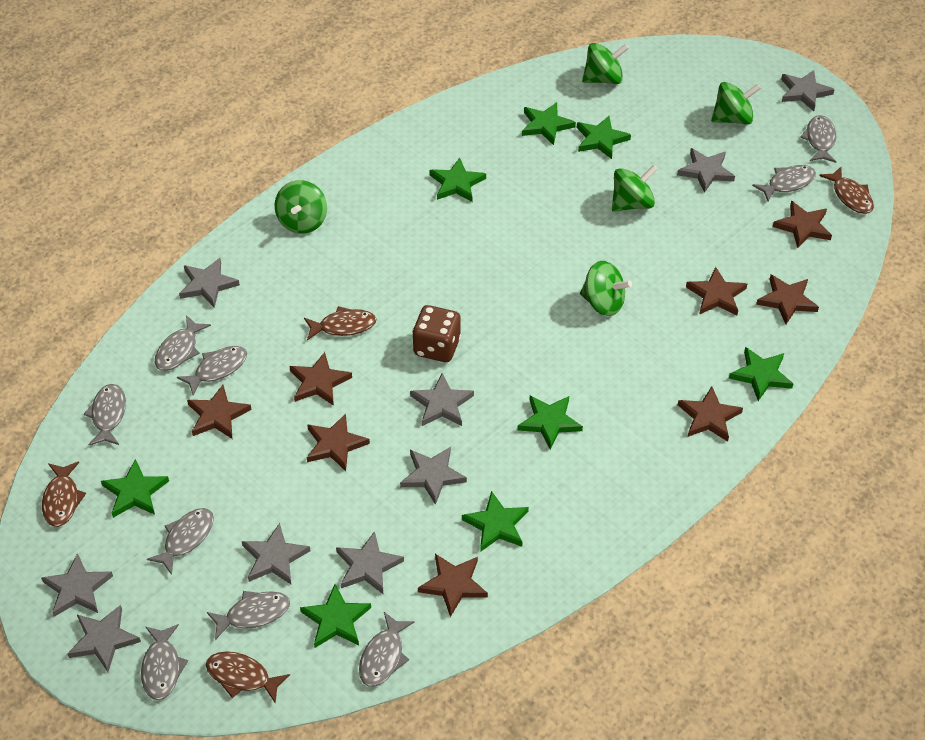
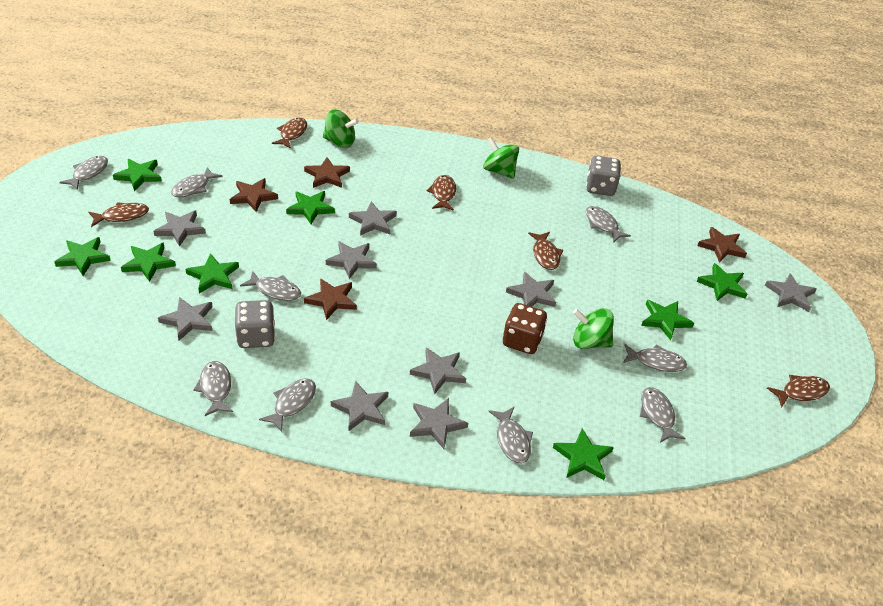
brown fish: [42,462,86,527] [206,651,290,703] [304,306,376,340] [819,167,874,214] = 4 -> [88,202,149,227] [272,118,307,149] [427,175,456,211] [528,232,563,270] [767,375,830,408] = 5
brown star: [187,385,252,439] [289,352,352,406] [307,414,370,471] [418,554,488,617] [678,386,743,442] [686,267,747,315] [756,275,819,324] [773,201,832,248] = 8 -> [230,178,278,212] [304,157,350,188] [304,278,357,320] [697,227,747,263] = 4
green spinning top: [275,180,327,234] [580,261,632,316] [582,43,629,84] [612,165,658,212] [711,82,761,125] = 5 -> [323,110,359,148] [483,137,519,179] [573,308,614,349] = 3
grey dice: none = 0 -> [235,300,275,348] [586,156,621,196] = 2

